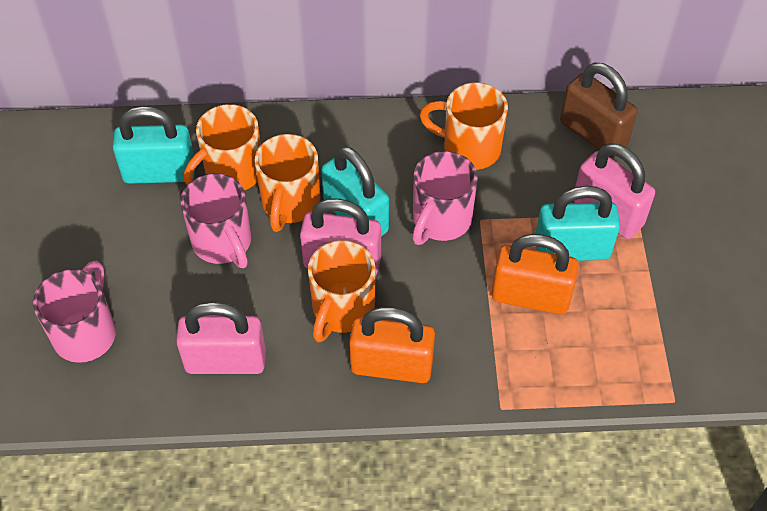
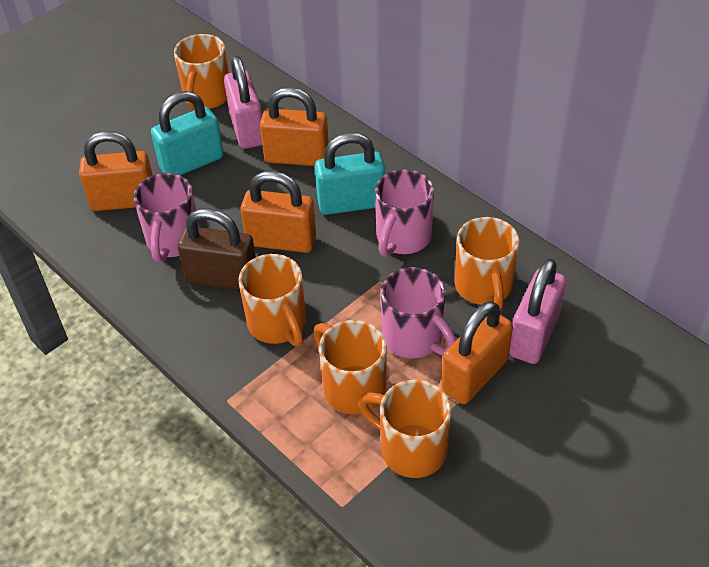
orange mug: [184,104,261,190] [255,134,320,232] [308,240,376,342] [419,82,508,170] = 4 -> [174,34,229,110] [238,254,306,347] [313,320,387,414] [358,380,451,478] [455,217,519,311] = 5
orange padlock: [349,307,435,383] [492,234,578,315] = 2 -> [79,131,153,211] [241,171,316,253] [260,87,329,166] [441,301,513,404] = 4
pink padlock: [176,302,266,374] [300,199,381,276] [574,143,655,239] = 3 -> [224,56,262,149] [509,259,566,364] = 2
turquoise padlock: [112,106,195,184] [321,146,389,236] [535,186,620,261] = 3 -> [151,91,224,175] [315,133,385,215] = 2

